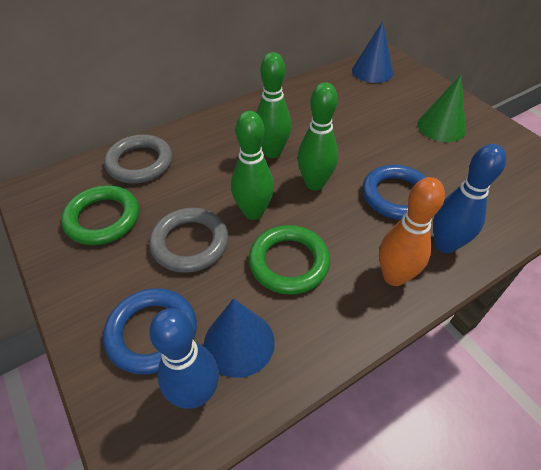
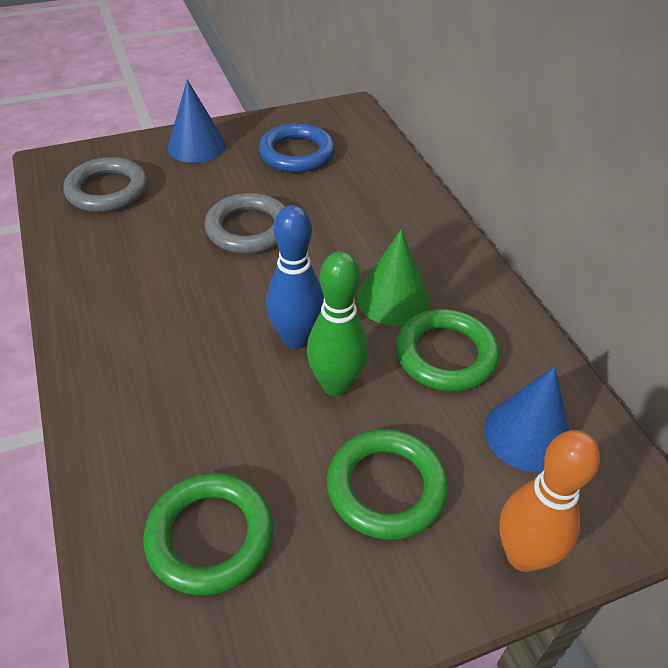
blue bowling pin: [149,308,219,409] [433,144,506,253] = 2 -> [266,205,324,349] = 1
blue ring: [103,288,197,375] [362,165,427,220] = 2 -> [259,123,335,173] = 1
green bowling pin: [231,111,274,220] [256,52,292,158] [297,82,338,190] = 3 -> [307,251,368,396] = 1
green ring: [61,185,139,245] [249,225,330,295] = 2 -> [144,473,274,595] [327,429,448,540] [396,309,499,391] = 3

